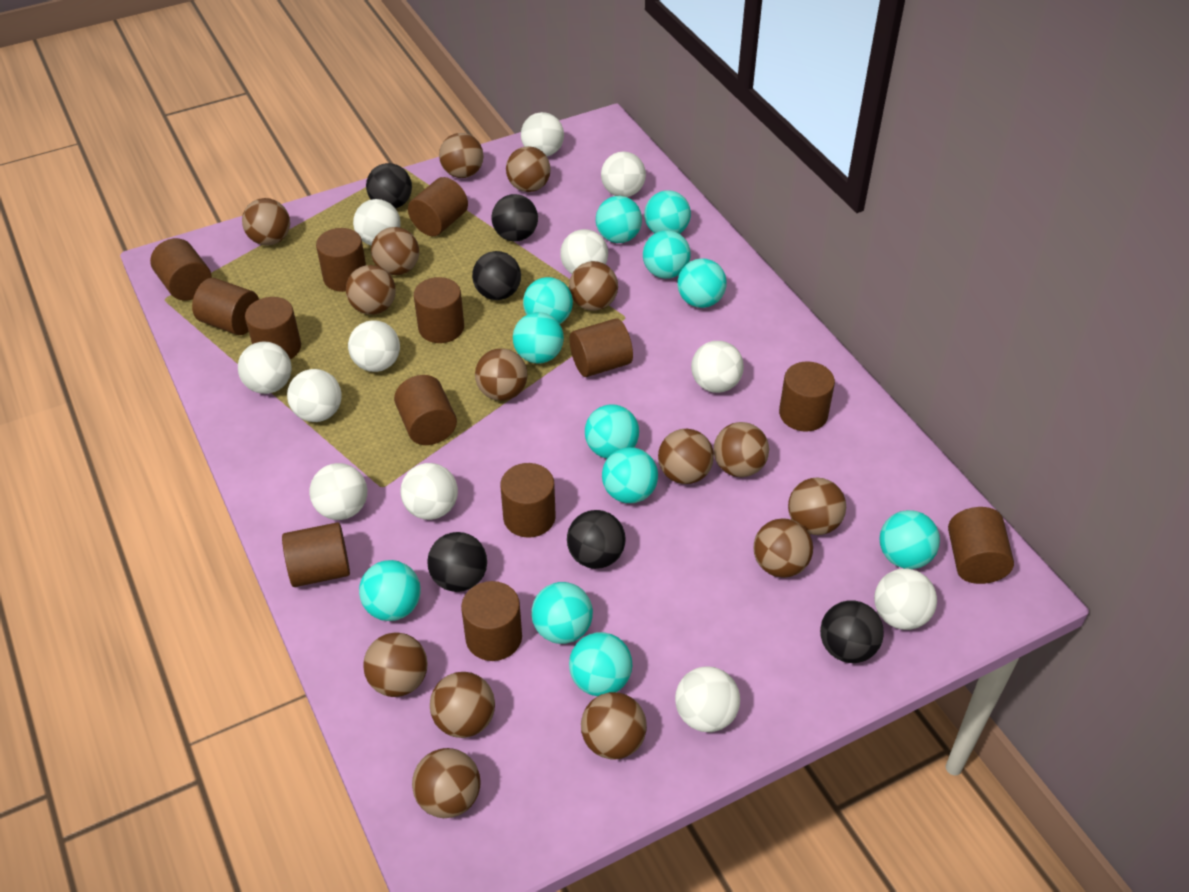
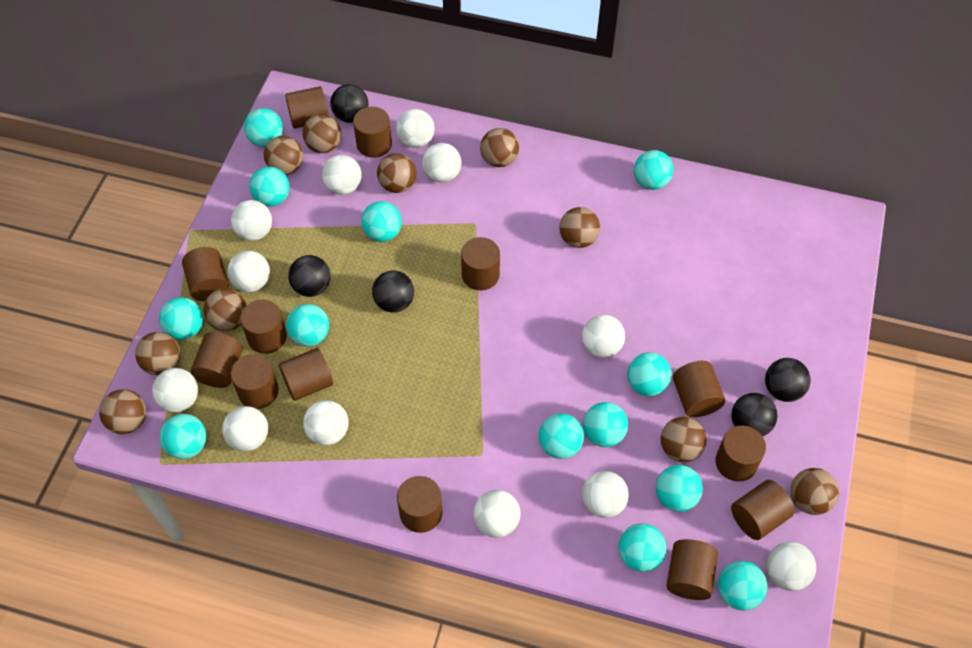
black ball: [366,163,412,209] [427,532,487,592] [472,251,521,300] [492,194,538,242] [567,510,626,569] [820,600,884,663] = 6 -> [288,255,331,297] [330,84,368,123] [372,270,414,313] [731,393,777,436] [765,358,811,402] = 5
brown ball: [242,198,290,245] [346,265,396,315] [363,632,428,697] [371,227,419,275] [412,748,481,818] [430,672,495,738] [439,133,483,178] [475,348,527,401] [506,146,551,192] [569,261,618,311] [581,692,647,759] [658,429,714,484] [714,422,769,477] [753,518,813,578] [788,478,846,535] = 15 -> [99,389,146,434] [135,332,180,375] [204,289,247,331] [264,136,303,175] [303,114,341,153] [377,153,417,193] [480,128,519,167] [559,207,600,248] [661,417,707,462] [791,468,839,515] = 10
turquoise ball: [359,560,420,621] [513,312,564,363] [523,277,573,324] [531,582,593,644] [569,632,632,696] [585,404,639,458] [596,196,642,243] [602,447,658,503] [643,230,691,279] [644,190,691,234] [677,258,727,308] [879,510,940,569] = 12 -> [159,297,203,340] [160,414,207,459] [244,108,283,147] [249,167,290,207] [286,304,329,347] [361,201,402,242] [539,413,584,459] [583,402,628,447] [618,523,667,572] [627,352,672,396] [634,150,673,190] [656,465,703,512] [718,561,767,611] = 13

